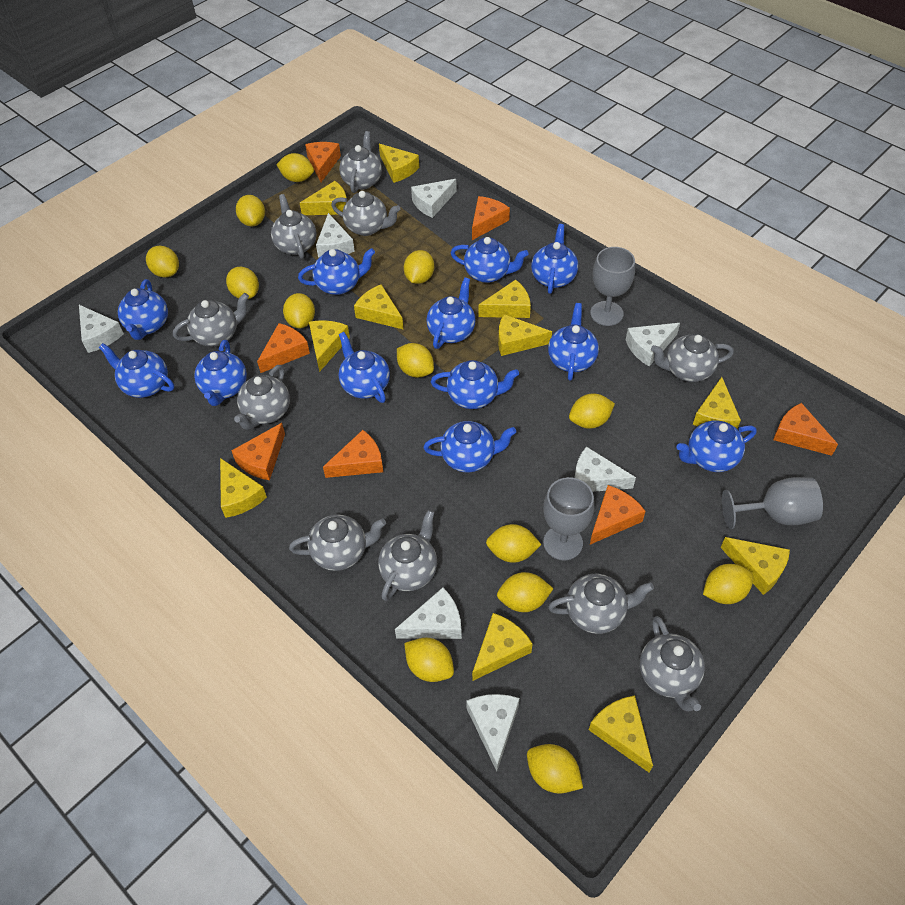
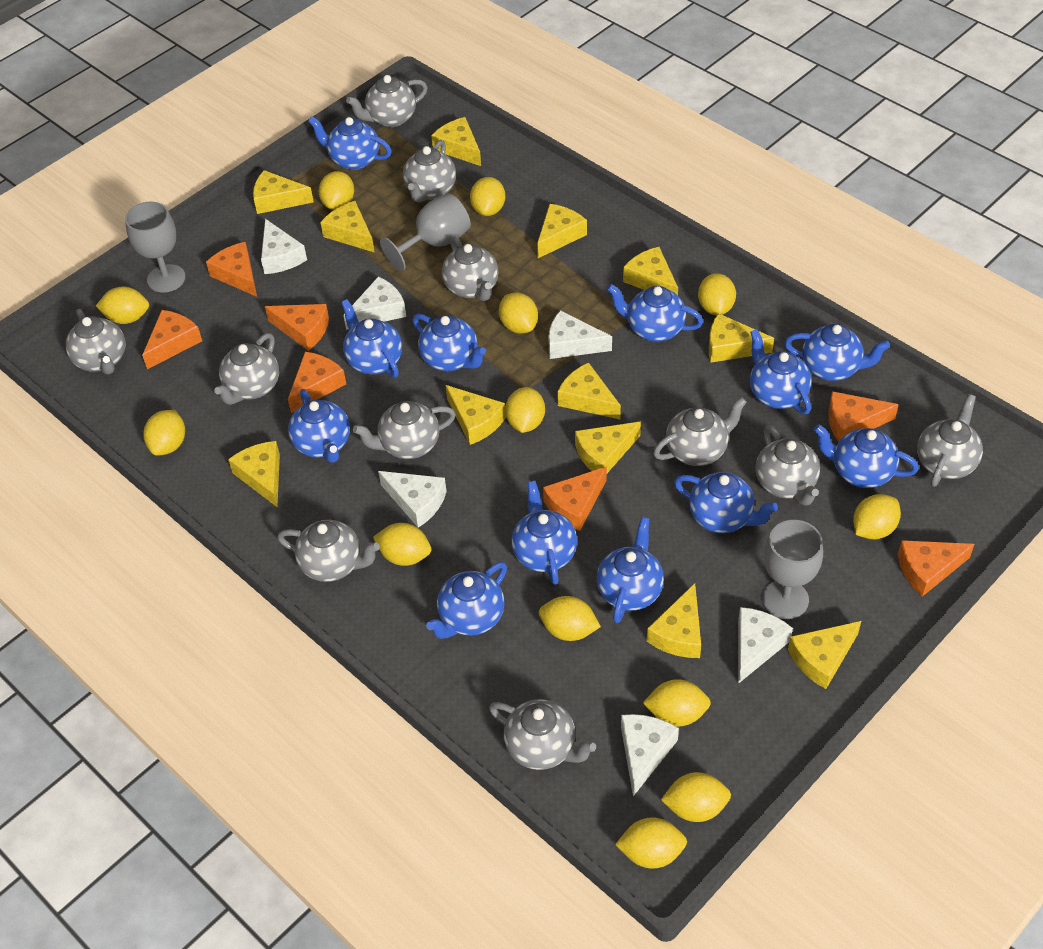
grey teapot: [173,293,249,346] [234,365,290,430] [271,194,317,259] [289,515,386,571] [331,191,400,236] [339,131,382,193] [378,510,437,601] [548,574,654,634] [640,616,705,712] [651,334,734,382] = 10 -> [66,309,125,375] [214,333,279,405] [278,520,380,582] [346,75,428,127] [353,401,456,459] [403,140,456,202] [442,236,498,301] [489,699,596,770] [653,397,747,466] [755,426,820,506] [917,394,983,487] = 11
white cheese: [79,305,124,353] [316,213,355,257] [395,587,462,639] [411,179,457,218] [466,694,520,771] [574,446,636,492] [626,323,680,366] = 7 -> [261,219,307,274] [343,276,406,330] [378,471,447,528] [548,310,612,359] [621,714,679,796] [738,607,793,684] = 6
yellow cheese: [220,458,267,518] [300,181,347,215] [309,320,350,372] [354,285,403,329] [379,144,419,183] [472,613,533,681] [478,280,531,318] [498,314,552,356] [589,695,653,773] [693,377,741,429] [720,537,790,595] = 11 -> [228,441,280,507] [253,170,314,214] [320,201,375,253] [431,117,481,166] [445,385,506,445] [537,204,587,258] [557,362,621,419] [575,422,641,473] [623,247,678,295] [647,583,701,658] [709,313,774,363] [788,621,861,689] = 12

